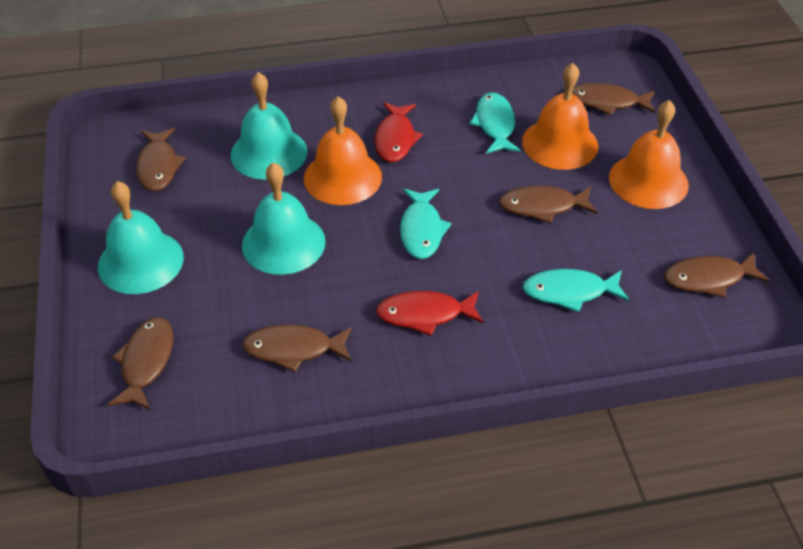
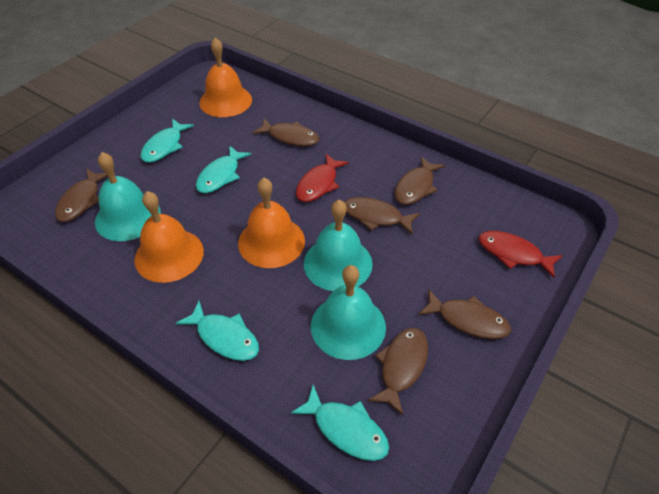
turquoise fish: [400,189,452,259] [470,92,521,154] [523,269,629,312] = 3 -> [140,119,194,163] [176,301,259,361] [196,146,252,193] [291,385,389,461] = 4

